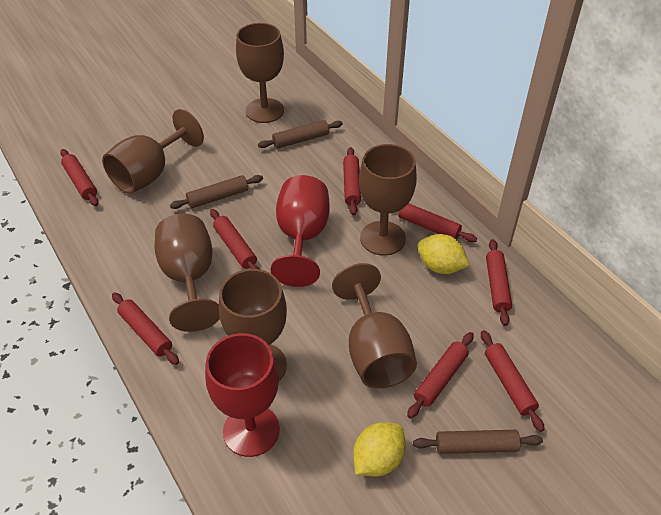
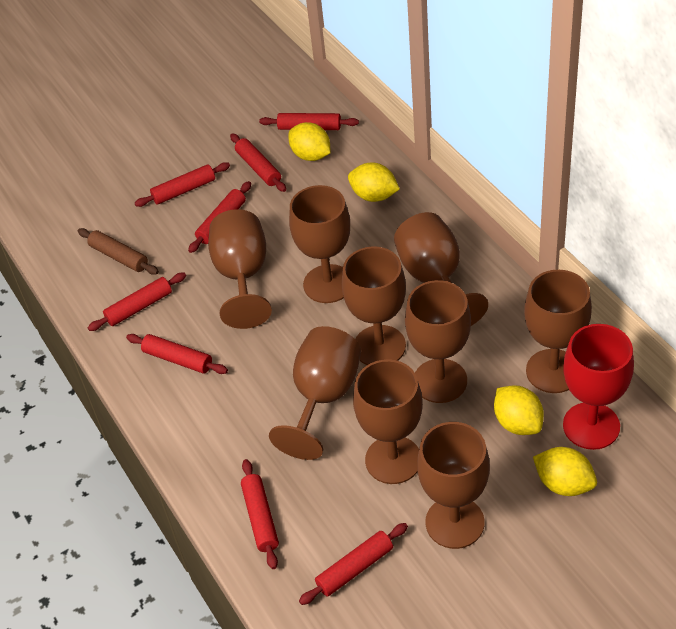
brown goblet: [102,109,204,194] [155,214,220,332] [219,269,287,381] [236,23,284,123] [332,263,417,389] [359,144,417,256] = 6 -> [208,209,272,329] [269,326,361,460] [289,185,350,303] [342,246,406,365] [353,359,423,484] [394,212,488,326] [405,280,471,403] [417,422,490,549] [524,270,592,393] = 9
brown rolling pin: [170,175,263,209] [258,120,343,148] [413,430,543,454] = 3 -> [78,228,159,275] = 1
red goblet: [205,333,280,457] [271,175,330,287] = 2 -> [563,324,634,450] = 1
yellow lemon: [353,422,406,476] [418,234,470,274] = 2 -> [288,122,330,161] [348,163,400,202] [494,385,544,435] [533,447,597,496] = 4

